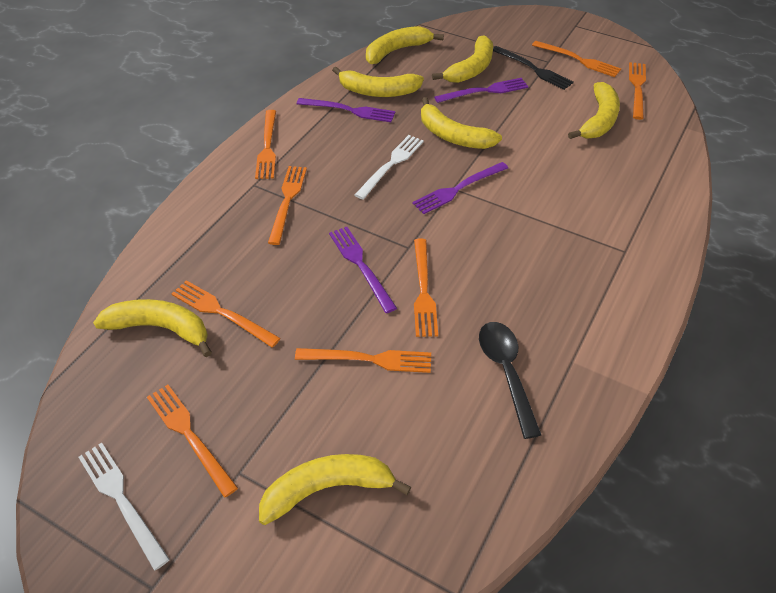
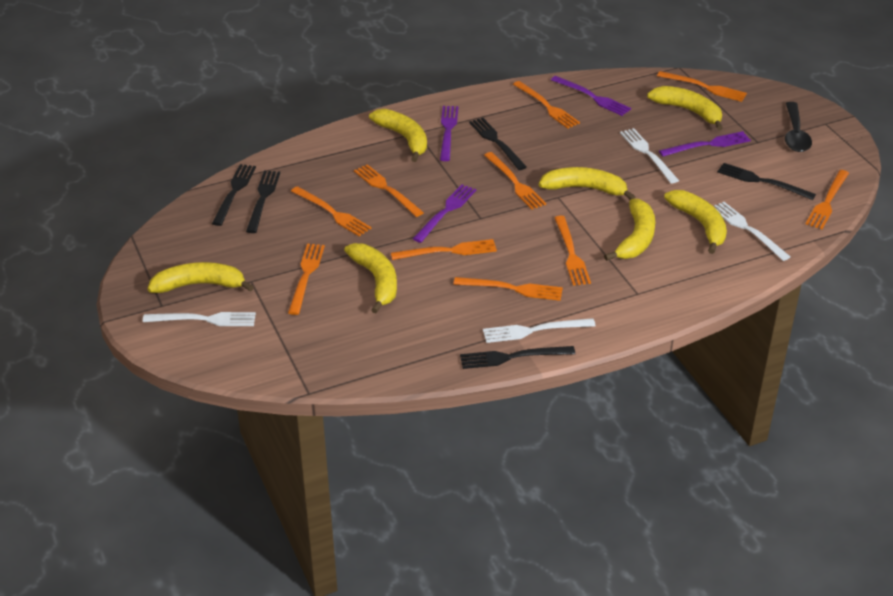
black fork: [493,46,574,90] = 1 -> [212,164,256,226] [246,171,280,233] [460,346,575,369] [469,118,527,170] [717,163,816,200] = 5
orange fork: [147,385,238,498] [171,280,281,348] [255,110,276,179] [268,166,307,245] [295,348,431,373] [414,239,438,337] [532,41,621,77] [629,62,646,120] = 8 -> [288,244,325,315] [291,186,372,236] [354,164,424,217] [391,239,497,260] [453,277,563,301] [484,152,546,210] [513,81,580,129] [554,216,591,286] [657,71,747,102] [806,170,849,229] = 10
white fork: [78,443,170,571] [355,135,424,199] = 2 -> [143,312,256,326] [483,318,596,343] [620,128,679,184] [714,202,790,261] = 4

